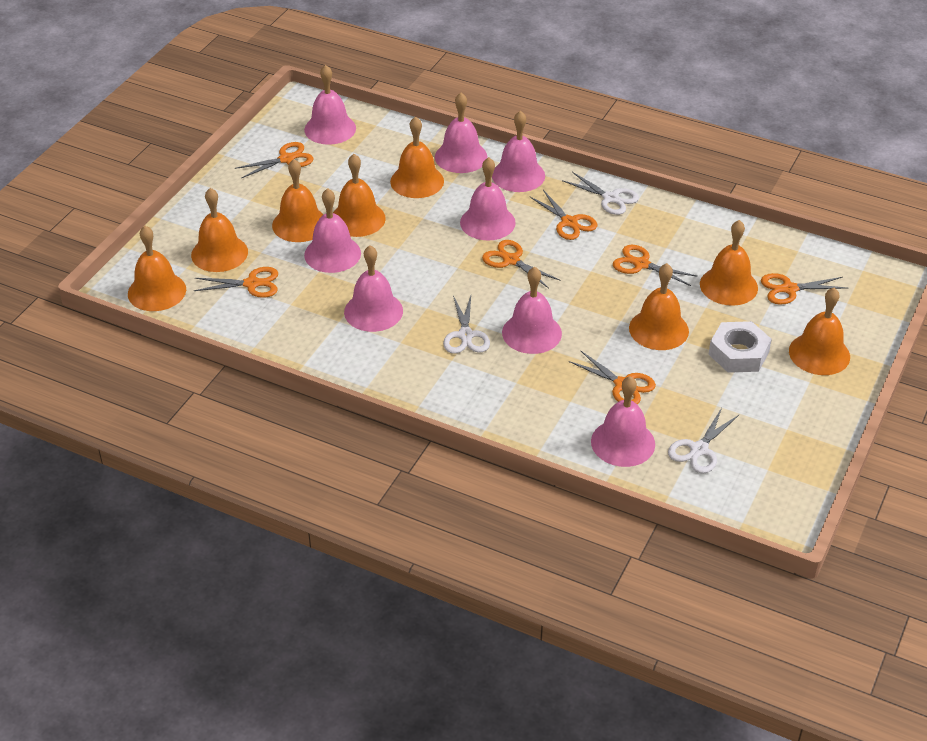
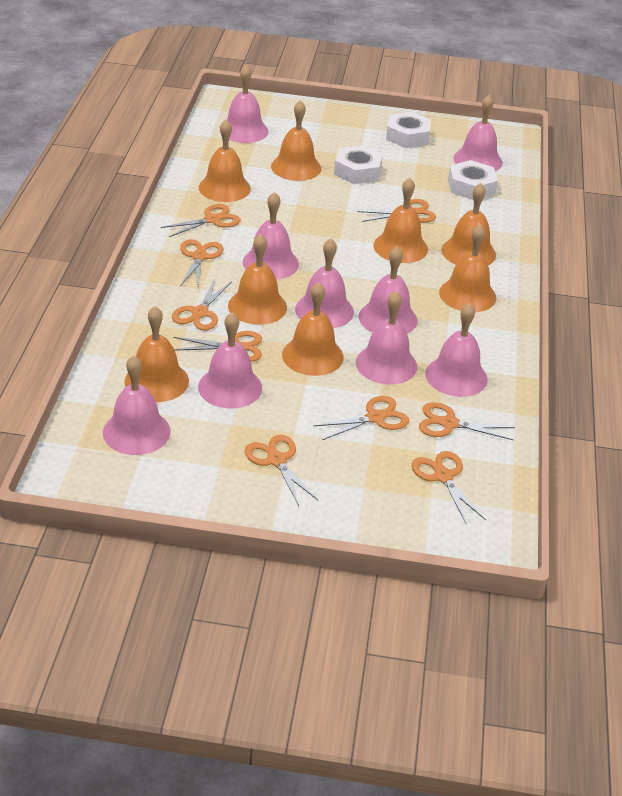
orange scissors: [194,267,278,298] [234,142,313,178] [482,240,561,288] [529,190,597,240] [569,350,656,404] [613,245,698,286] [761,273,847,305] = 7 -> [161,204,241,237] [172,279,232,331] [173,331,262,362] [180,239,224,288] [245,435,318,506] [313,396,409,440] [357,199,436,223] [411,451,486,523] [419,402,515,440] = 9
pink bell: [304,65,356,145] [304,188,361,273] [344,245,403,332] [435,93,488,173] [460,157,516,240] [492,111,545,192] [502,267,562,354] [591,376,655,467] = 8 -> [103,355,171,455] [198,312,262,408] [220,65,268,143] [243,192,299,279] [295,238,354,328] [356,291,417,384] [358,246,417,334] [425,303,488,397] [453,95,503,171] = 9
white nut: [708,321,772,373] = 1 -> [334,145,383,184] [386,112,431,148] [448,160,498,200] = 3
white scissors: [443,295,490,354] [562,172,639,215] [668,408,740,474] = 3 -> none = 0

